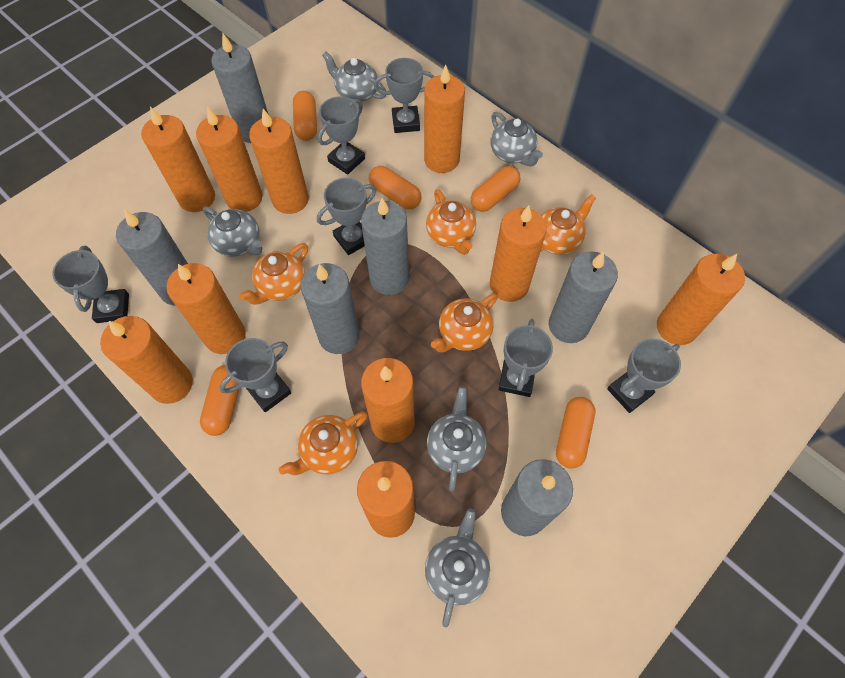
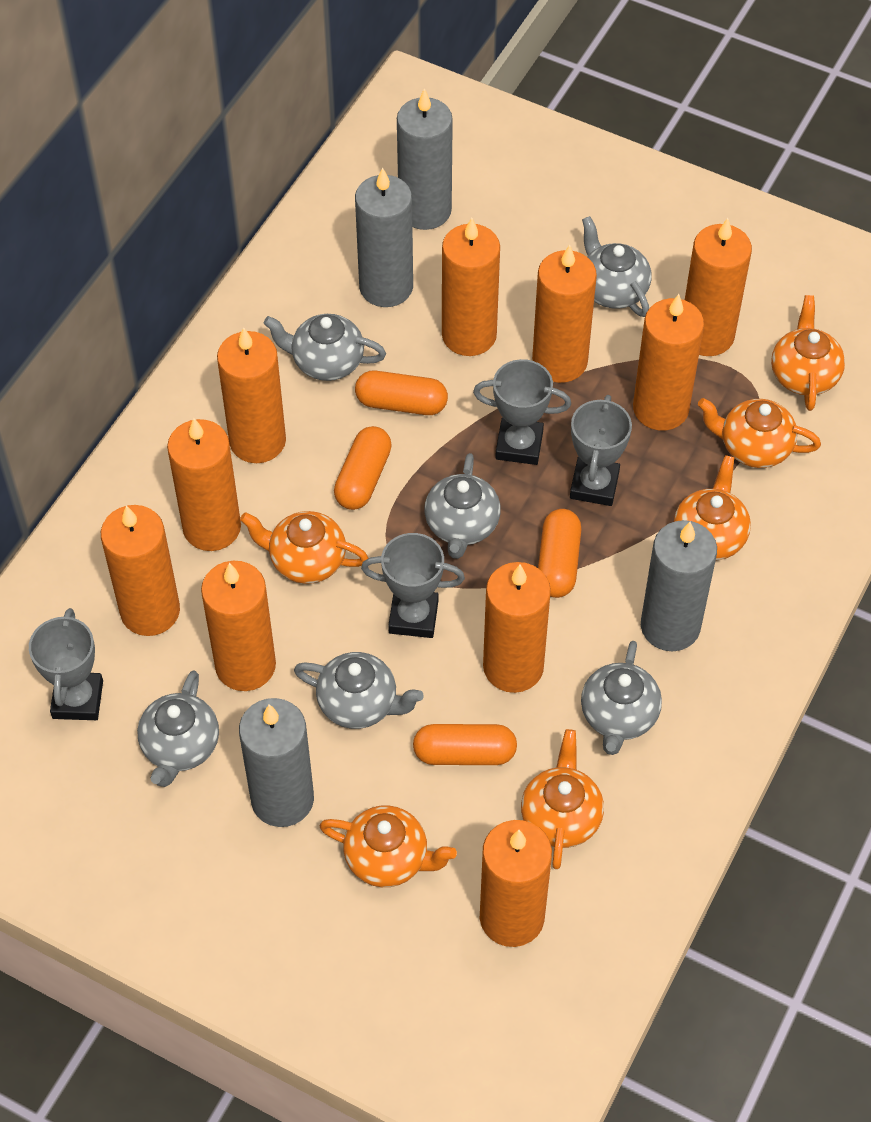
grey candle: [116,209,188,306] [211,34,269,143] [301,263,360,354] [361,198,409,295] [501,459,573,536] [549,251,618,343] = 6 -> [239,698,314,827] [355,167,413,307] [397,88,453,230] [641,520,717,651] = 4
grey teapot: [203,207,262,257] [322,51,386,102] [425,508,490,627] [427,387,487,492] [490,112,543,166] = 5 -> [137,670,219,787] [264,314,386,381] [294,652,424,729] [424,453,501,559] [581,641,662,755] [582,216,651,317] = 6
grey trophy: [52,245,129,323] [219,338,291,412] [317,178,376,255] [318,96,365,175] [374,58,435,133] [498,319,553,397] [607,339,681,413] = 7 -> [29,608,103,720] [361,533,465,638] [473,359,571,465] [570,395,632,506] = 4
orange capsule: [200,365,239,436] [293,91,317,141] [369,166,422,209] [471,166,520,212] [556,397,595,469] = 5 -> [334,426,392,510] [355,371,448,415] [413,724,517,765] [538,509,581,598] = 4
orange teapot: [240,243,308,305] [279,411,368,475] [426,189,476,255] [431,293,498,352] [540,194,596,255] = 5 -> [240,511,369,584] [320,805,457,887] [521,729,604,869] [674,455,751,560] [698,398,821,468] [771,295,845,411] = 6

